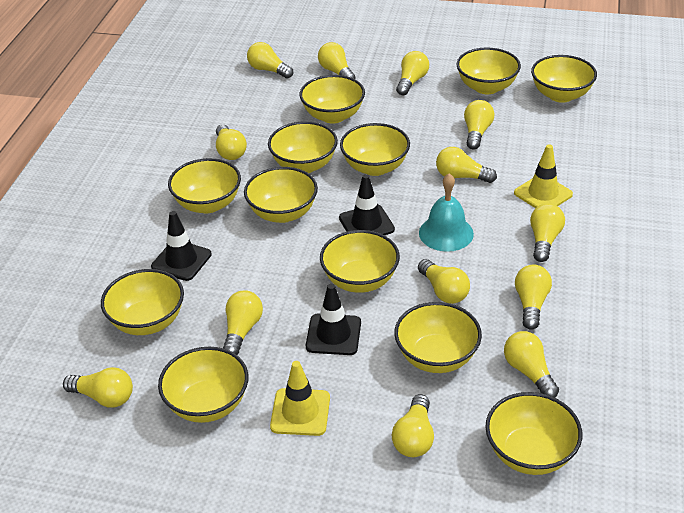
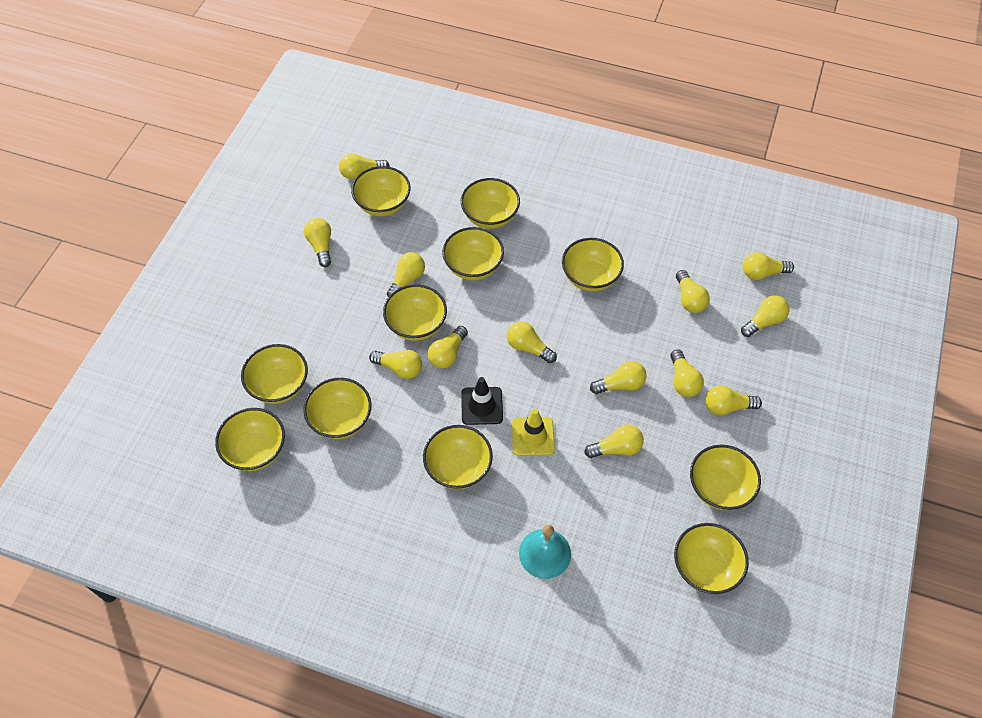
black traffic cone: [151,211,212,281] [306,284,361,355] [339,174,395,235] = 3 -> [461,377,503,425] = 1
yellow bowl: [101,269,184,335] [158,347,248,423] [168,158,241,213] [244,167,318,223] [268,121,338,173] [300,75,365,123] [320,230,400,293] [340,123,410,176] [394,302,482,373] [457,48,521,94] [485,392,582,475] [531,55,597,103] = 12 -> [215,408,285,471] [241,344,308,404] [303,378,371,439] [351,166,411,216] [383,284,447,341] [423,425,493,489] [442,227,504,280] [461,178,520,229] [562,238,624,292] [674,523,749,594] [690,445,761,510] = 11
yellow traffic cone: [270,361,330,436] [514,144,573,208] = 2 -> [512,409,555,456] = 1

